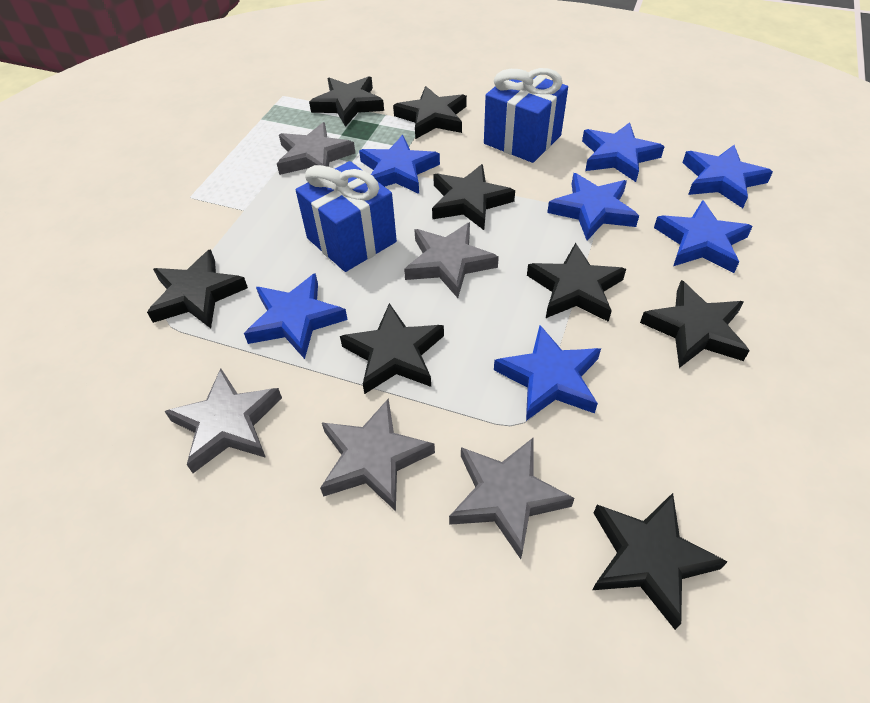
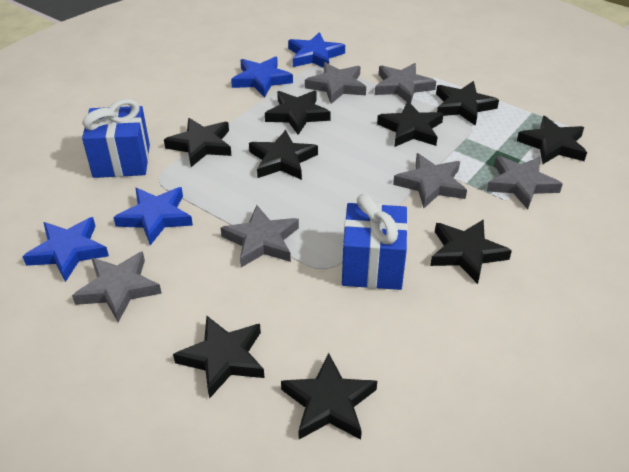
black star: [147,249,248,328] [309,76,384,127] [340,303,444,394] [393,86,467,139] [432,164,515,230] [527,243,626,322] [593,493,728,630] [640,280,750,368] = 8 -> [164,118,232,167] [173,316,264,399] [249,130,318,180] [265,90,331,135] [281,353,377,440] [377,101,443,147] [430,219,512,284] [436,81,499,126] [517,116,587,164] = 9
blue star: [244,273,348,359] [359,135,440,194] [494,325,601,421] [547,173,639,240] [582,122,665,182] [654,200,753,273] [682,145,773,208] = 7 -> [22,217,109,282] [113,187,193,245] [231,56,293,98] [288,32,345,68] = 4
grey star: [165,368,282,473] [277,122,355,175] [320,398,435,511] [404,222,499,298] [449,438,574,559] = 5 -> [72,251,162,322] [221,205,299,267] [305,62,366,104] [375,63,436,104] [393,153,467,208] [487,156,563,209] = 6

